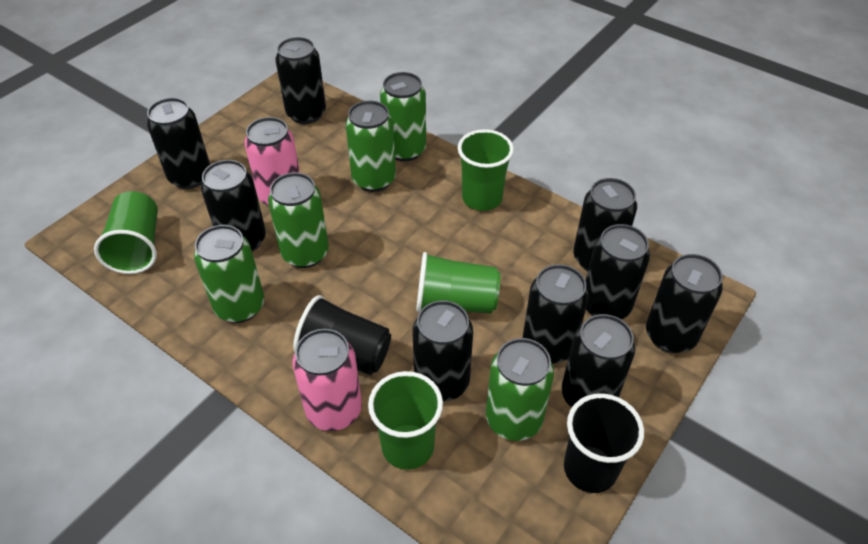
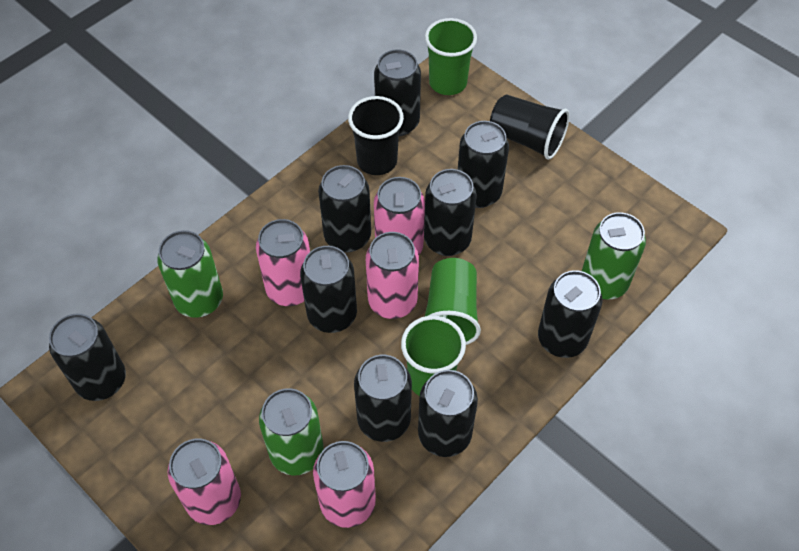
green can: [194,225,264,323] [268,172,329,268] [345,101,396,192] [380,72,426,162] [486,338,554,441] = 5 -> [157,230,223,318] [259,388,324,476] [582,212,646,300] = 3
green cup: [94,191,158,274] [368,371,443,470] [416,252,500,313] [458,129,514,211] = 4 -> [401,316,466,396] [425,18,477,95] [425,258,481,345] = 3
pink can: [244,117,300,207] [293,329,362,431] = 2 -> [168,439,241,525] [256,219,310,306] [313,441,376,528] [366,232,419,319] [374,177,425,255] = 5

